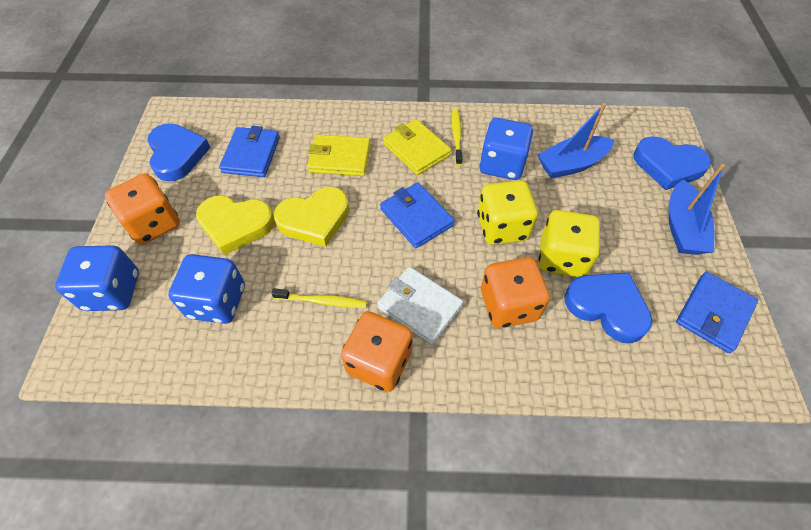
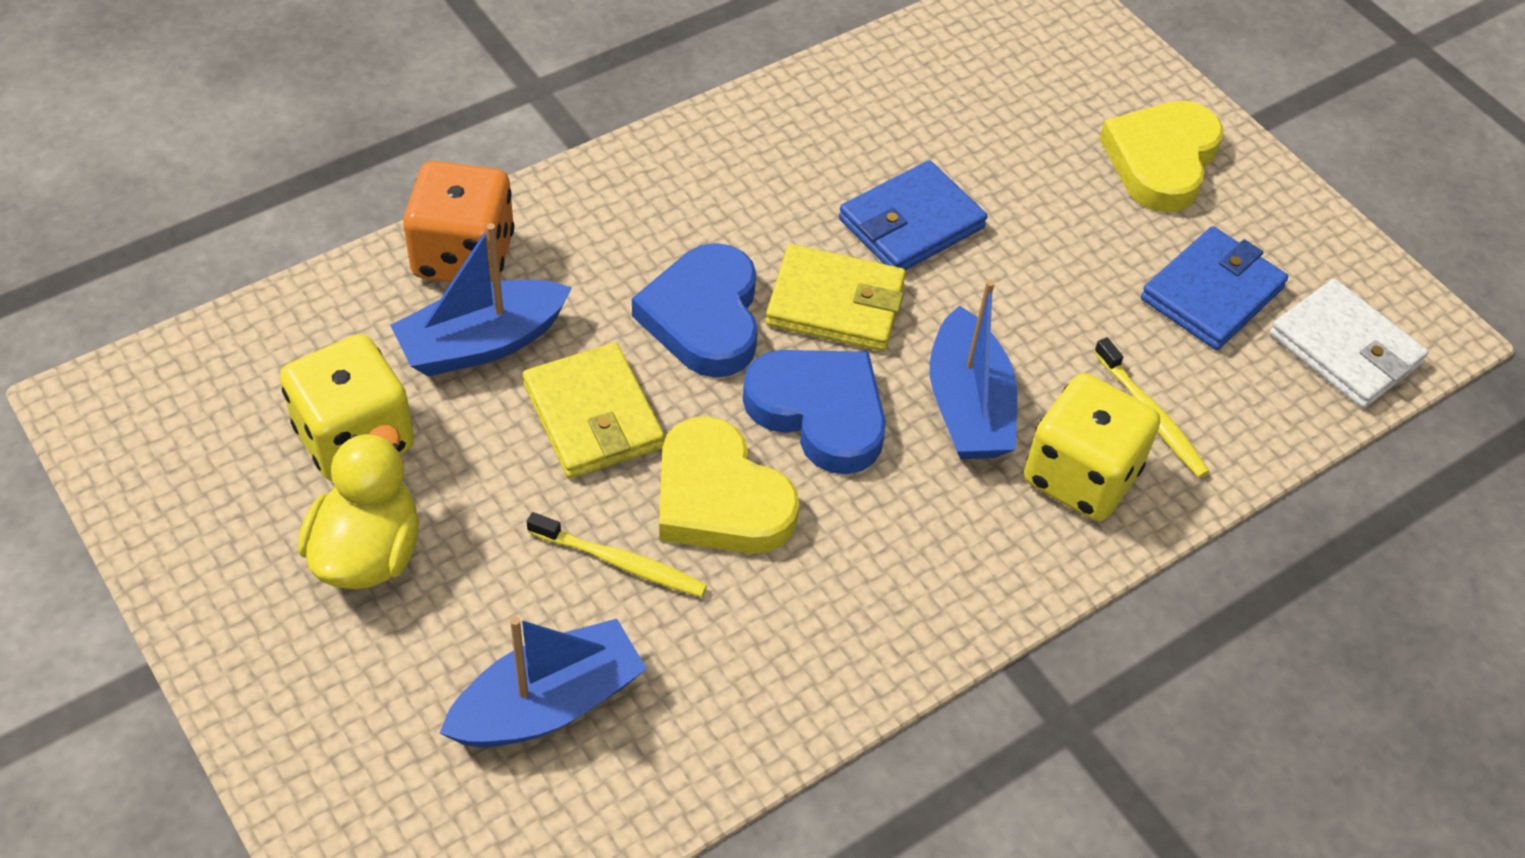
blue boat: [538,103,614,179] [669,164,725,255] = 2 -> [390,223,572,376] [439,616,647,747] [930,280,1017,459] = 3
blue dice: [55,245,139,311] [168,254,245,324] [479,118,533,180] = 3 -> none = 0
blue heart: [147,123,210,182] [564,273,652,343] [633,136,711,190] = 3 -> [632,243,758,378] [743,350,886,474] = 2
blue wallet: [219,126,280,177] [380,182,455,248] [676,272,758,353] = 3 -> [839,160,987,270] [1141,226,1288,350] = 2
orange dice: [105,173,180,245] [341,311,413,392] [481,257,550,328] = 3 -> [403,161,514,283] = 1
yellow duck: none = 0 -> [298,425,419,589] = 1

